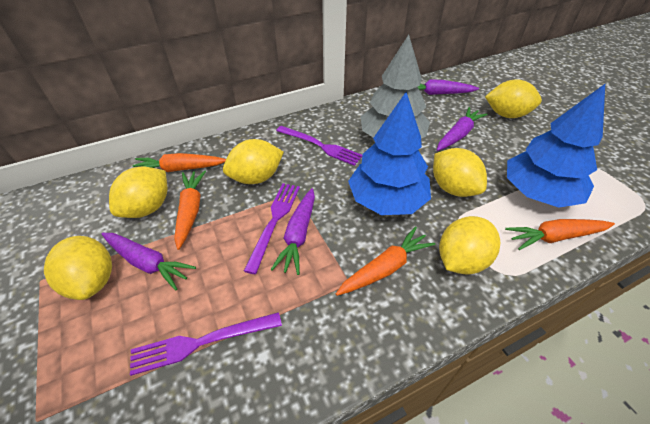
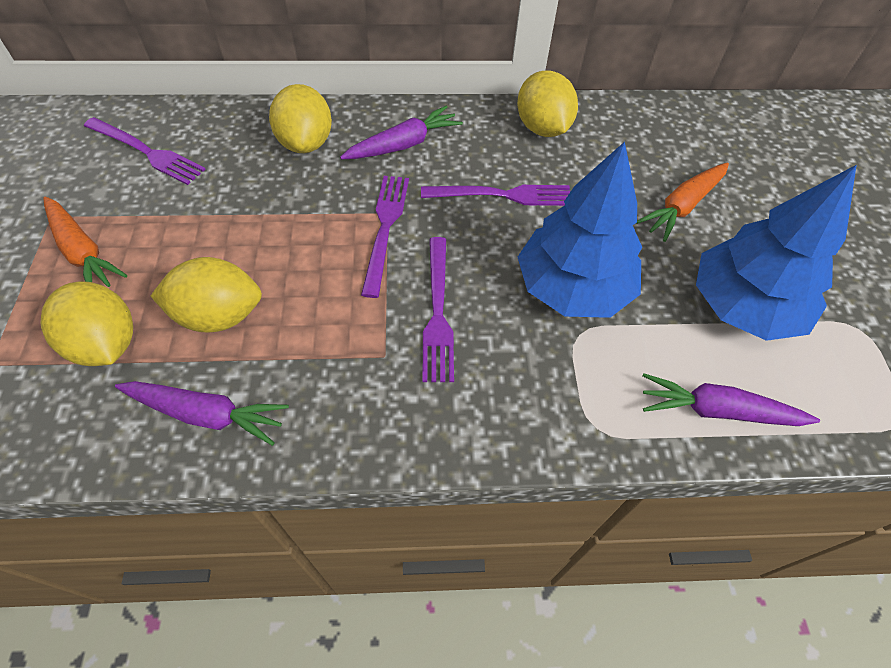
grey tree: [360,34,430,138] = 1 -> none = 0
orange carrot: [133,153,226,172] [174,170,206,250] [336,227,435,296] [505,219,615,250] = 4 -> [43,197,127,287] [637,163,729,242] = 2
purple carrot: [102,233,196,291] [270,188,315,275] [418,80,479,95] [437,107,487,151] = 4 -> [115,381,289,446] [340,105,463,159] [642,373,820,426] = 3
purple fork: [130,312,282,376] [244,183,300,274] [276,126,362,166] = 3 -> [84,117,206,185] [361,176,409,298] [421,185,570,206] [422,237,454,382] = 4
yellow lemon: [44,236,112,300] [109,167,168,218] [223,139,284,184] [433,148,487,197] [439,216,500,275] [485,79,542,118] = 6 -> [40,281,133,366] [151,257,262,332] [269,84,332,153] [517,70,578,137] = 4

